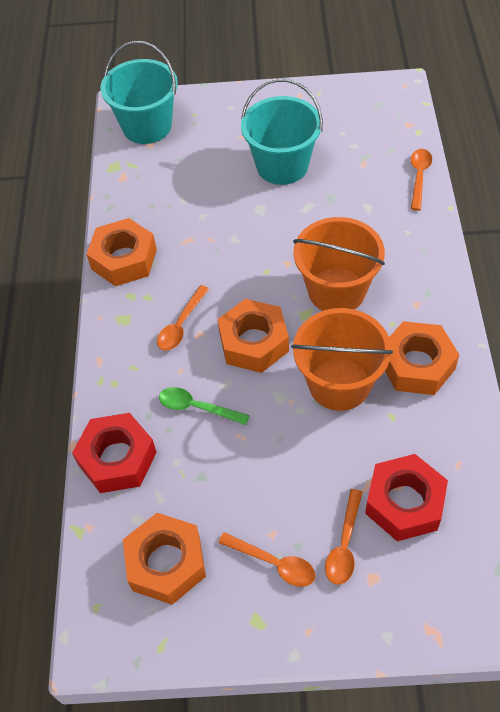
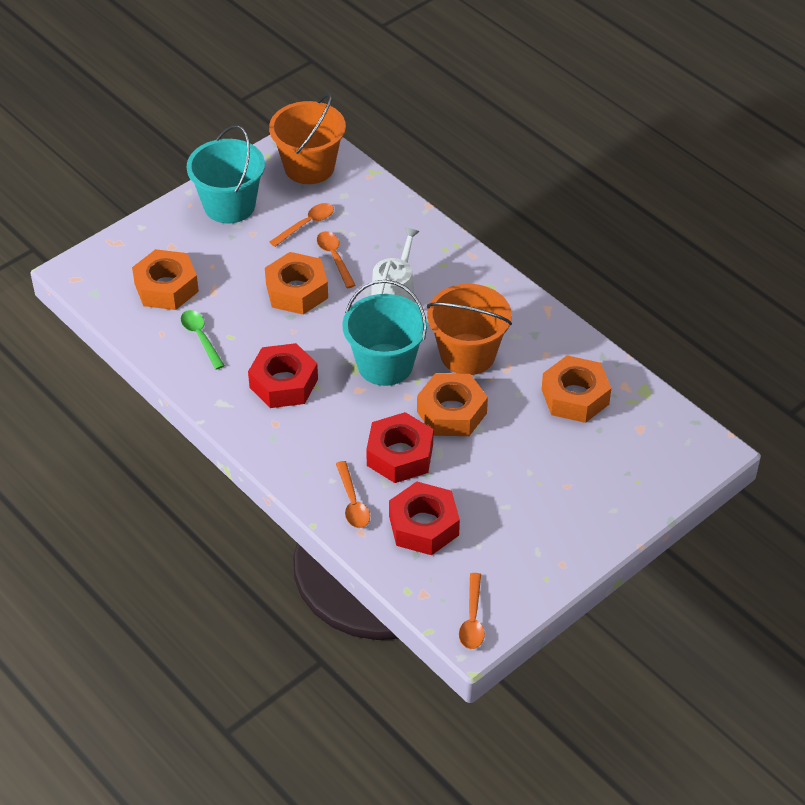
red nut: [72,413,157,493] [365,454,448,541] = 2 -> [248,343,318,408] [366,412,433,483] [389,482,460,555] = 3
white watering can: none = 0 -> [371,227,420,302] = 1

